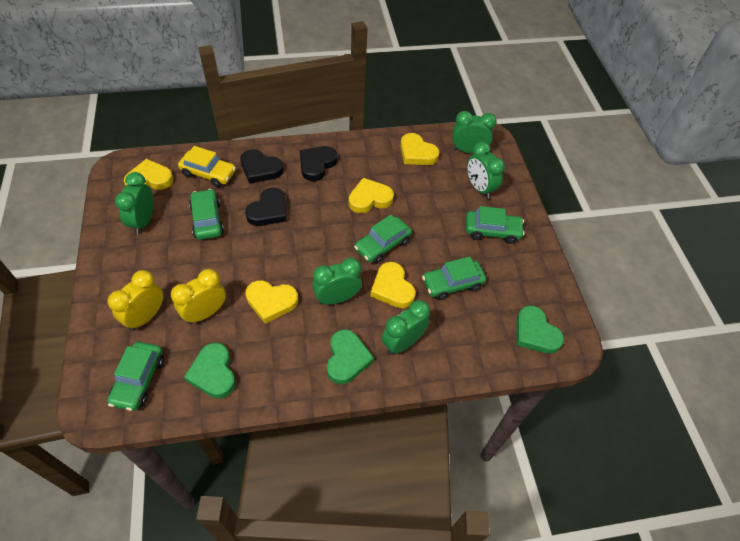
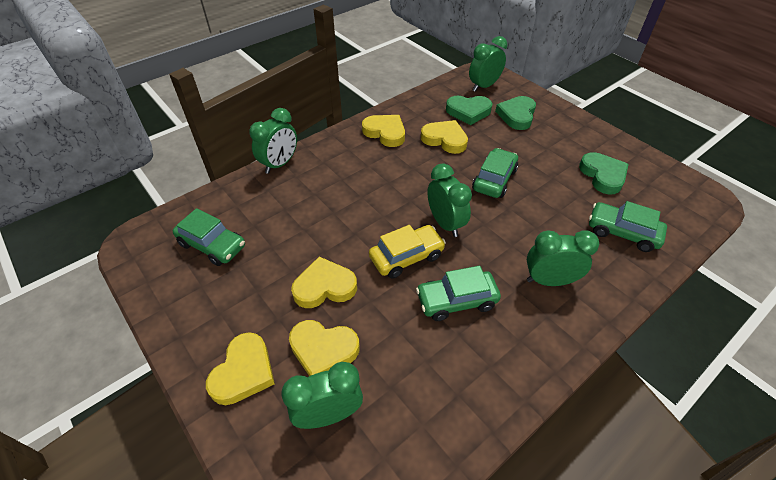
black heart: [240,149,283,184] [245,188,287,226] [300,146,337,181] = 3 -> none = 0
green car: [107,342,164,411] [189,189,224,240] [354,215,412,264] [422,257,486,300] [466,206,525,244] = 5 -> [173,208,245,266] [416,266,501,321] [472,148,518,198] [589,201,667,252] = 4
yellow clock: [108,270,163,331] [171,269,226,324] = 2 -> none = 0

